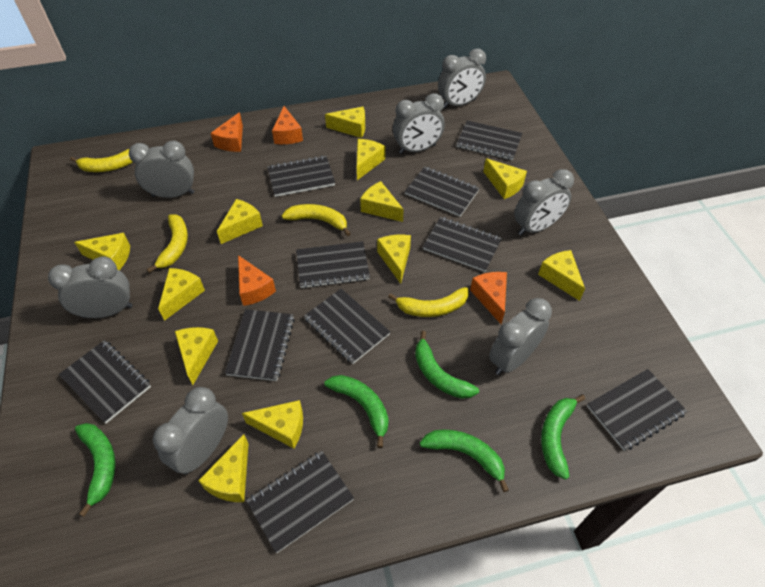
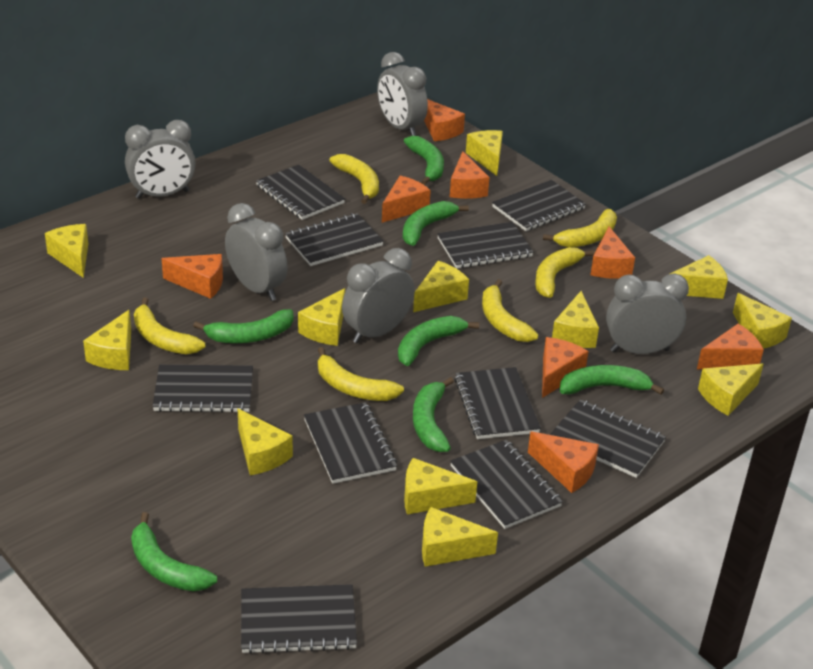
green banana: [75,423,116,517] [324,375,389,448] [415,331,479,399] [420,429,509,492] [541,395,585,480] = 5 -> [131,512,217,592] [193,309,294,343] [398,316,479,366] [403,201,469,246] [404,136,444,185] [413,377,454,452] [560,365,664,395] = 7
grey clock: [48,257,133,318] [129,140,194,198] [153,387,228,474] [393,93,445,154] [438,49,486,108] [489,298,552,375] [514,169,574,235] = 7 -> [125,120,196,199] [225,203,288,301] [342,248,415,344] [377,52,428,136] [606,274,689,354] = 5
orange cheese: [211,112,243,152] [238,255,276,306] [272,106,303,144] [470,272,507,324] = 4 -> [162,254,223,299] [382,176,431,223] [424,99,465,141] [450,151,490,199] [528,432,599,493] [542,337,589,398] [590,227,635,279] [697,324,764,369] = 8
yellow banana: [70,149,133,172] [147,214,188,273] [282,204,351,236] [388,287,469,317] = 4 -> [134,298,205,354] [318,347,404,401] [329,154,379,204] [482,279,538,342] [535,247,595,298] [543,209,617,248] = 6

